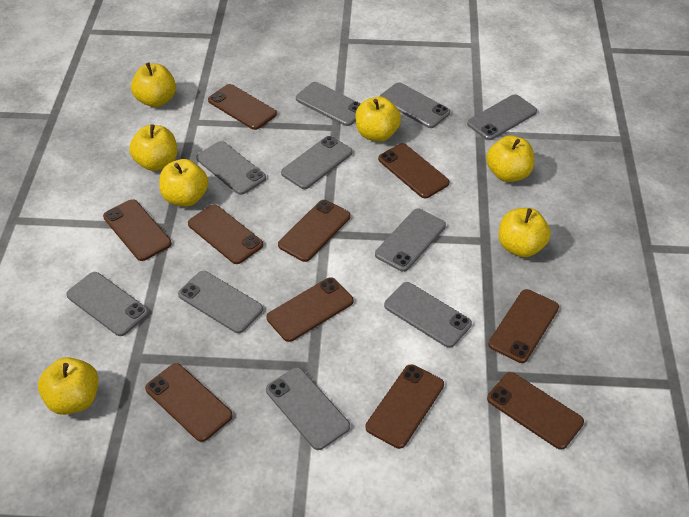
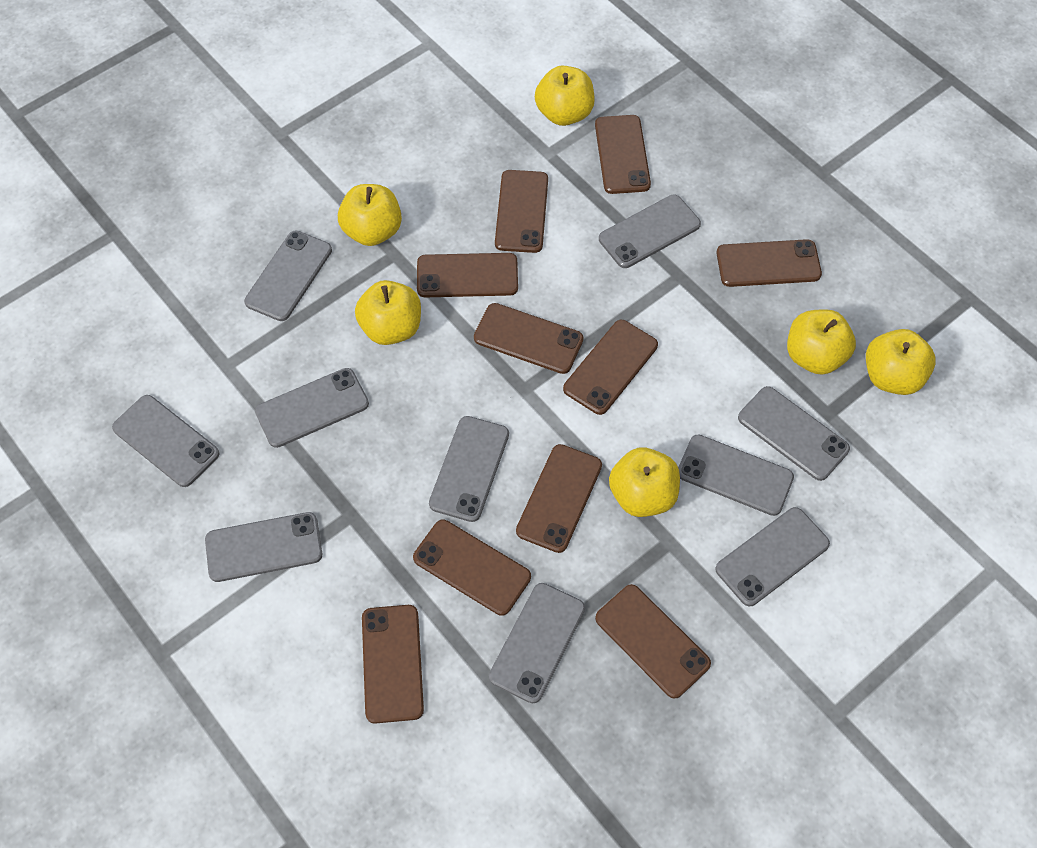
yellow apple: [38,357,98,415] [129,124,177,171] [131,63,176,107] [159,159,208,206] [355,96,401,142] [486,135,534,182] [499,208,551,257] = 7 -> [338,184,402,246] [355,280,421,345] [535,66,595,126] [609,447,680,517] [787,309,856,375] [866,329,936,395] = 6

